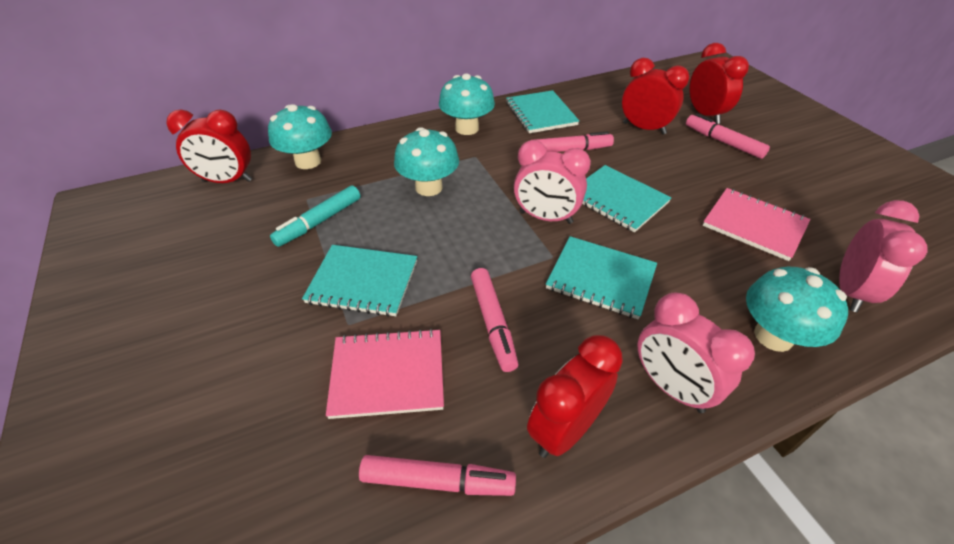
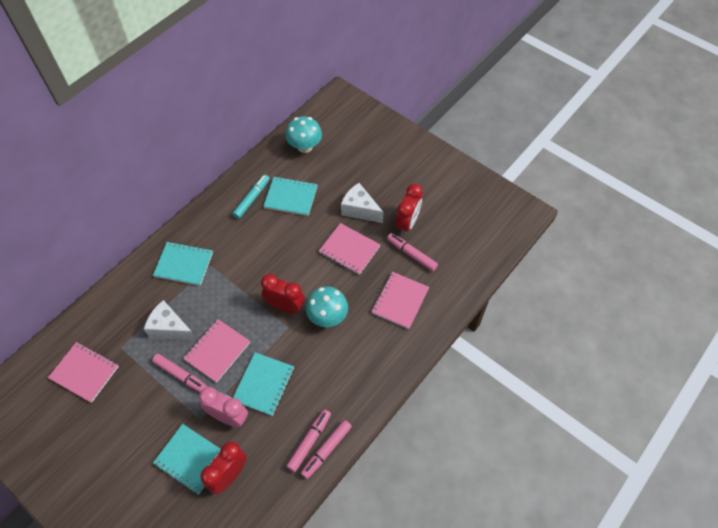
pink clock: [514,140,591,224] [638,293,755,413] [839,200,927,312] = 3 -> [199,387,248,427] = 1
pink notebook: [326,328,444,419] [703,188,811,261] = 2 -> [48,342,119,403] [183,319,250,383] [319,223,381,275] [371,272,429,329] = 4
red clock: [166,110,252,183] [527,335,623,458] [622,58,689,135] [689,43,749,124] = 4 -> [201,441,247,494] [261,274,305,314] [395,184,423,235] = 3
turquoise mushroom: [268,104,332,169] [394,127,459,196] [439,73,495,135] [746,267,848,352] = 4 -> [286,116,322,153] [306,286,348,327] = 2
white cheese: none = 0 -> [144,300,196,340] [341,183,384,223] = 2

